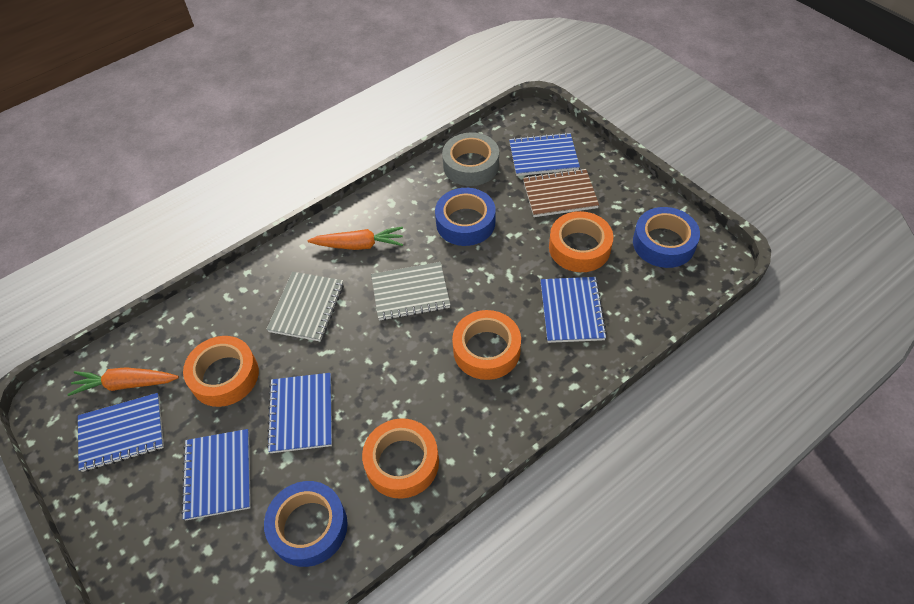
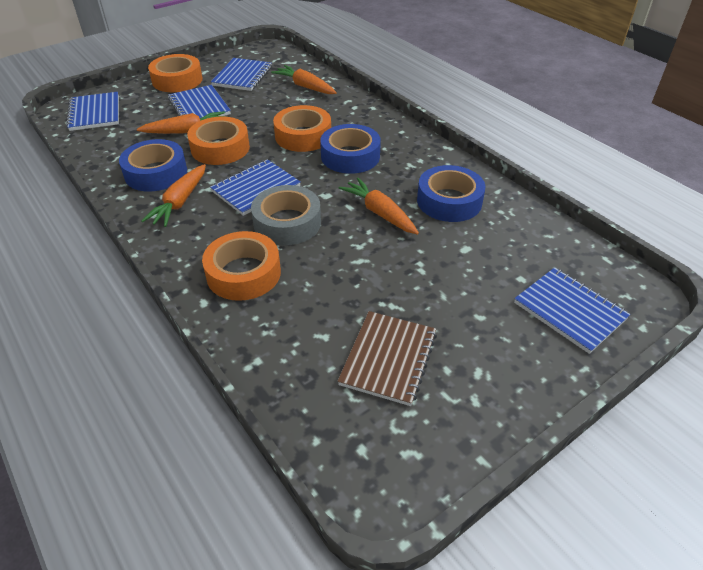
grey notebook: [266,272,344,342] [371,262,450,321] = 2 -> none = 0
orange carrot: [68,367,179,396] [308,227,403,250] = 2 -> [137,111,226,134] [141,164,206,227] [271,65,337,94] [339,178,419,235] = 4

